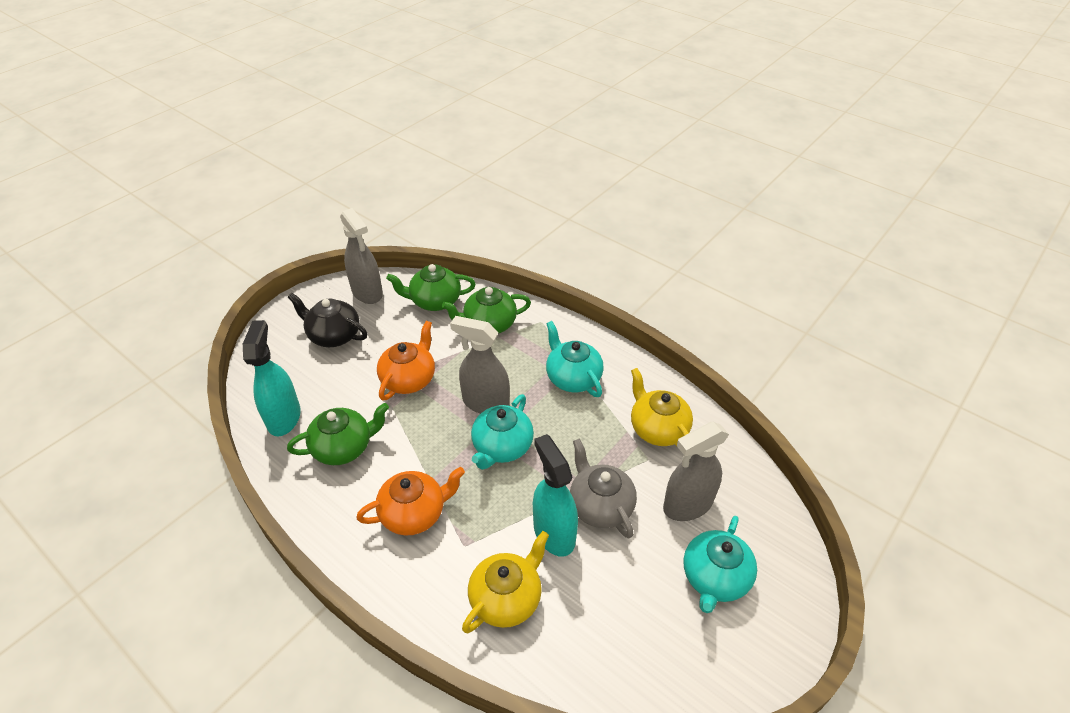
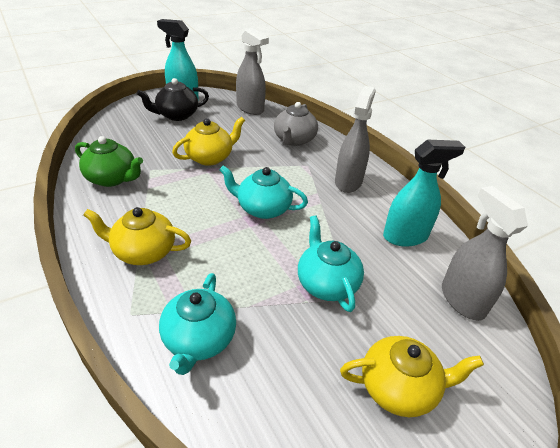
green teapot: [287,403,389,465] [386,264,476,311] [442,287,531,333] = 3 -> [75,136,143,187] = 1
orange teapot: [356,467,465,536] [377,321,435,401] = 2 -> none = 0
yellow teapot: [462,531,549,633] [631,368,693,446] = 2 -> [83,207,191,265] [172,117,245,166] [340,336,484,417] = 3

